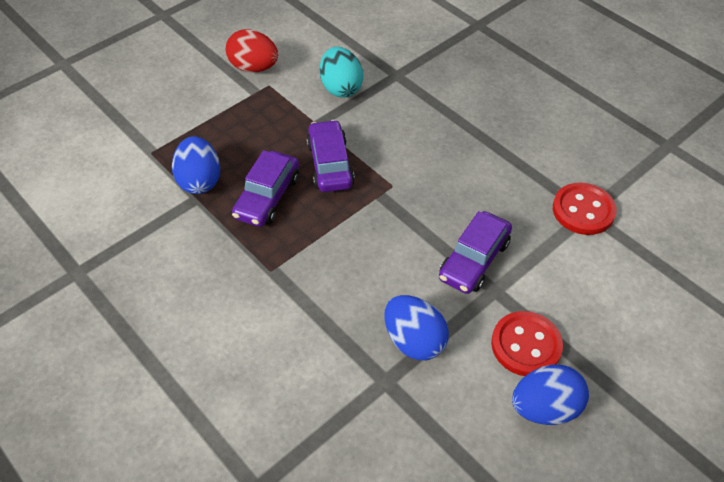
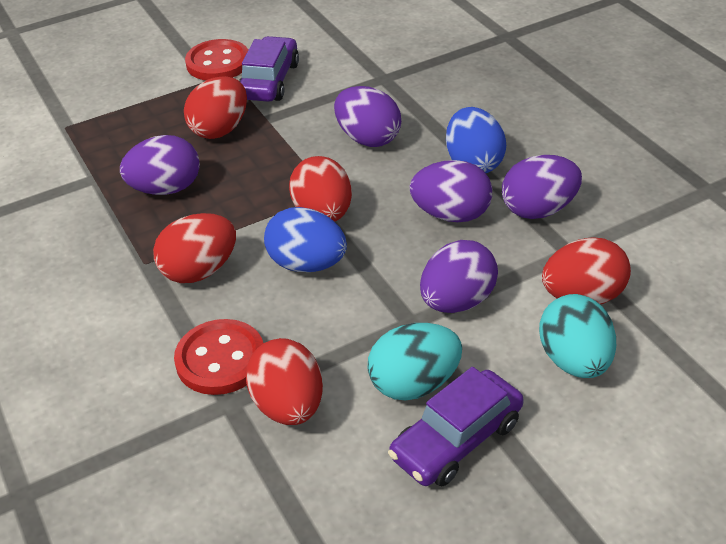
blue egg: [172,136,220,194] [384,295,449,360] [512,365,589,425] = 3 -> [264,207,347,272] [446,107,506,173] = 2
purple car: [232,150,299,227] [306,120,355,192] [439,211,512,294] = 3 -> [239,36,299,102] [388,367,524,486] = 2
purple egg: none = 0 -> [120,135,200,195] [334,86,401,147] [410,160,492,222] [420,240,498,313] [502,155,582,219] = 5
red egg: [226,29,278,72] = 1 -> [153,213,236,283] [184,76,247,139] [246,338,323,425] [289,156,352,222] [542,237,631,304] = 5
turquoise egg: [320,47,363,98] = 1 -> [367,323,462,401] [539,294,616,378] = 2

